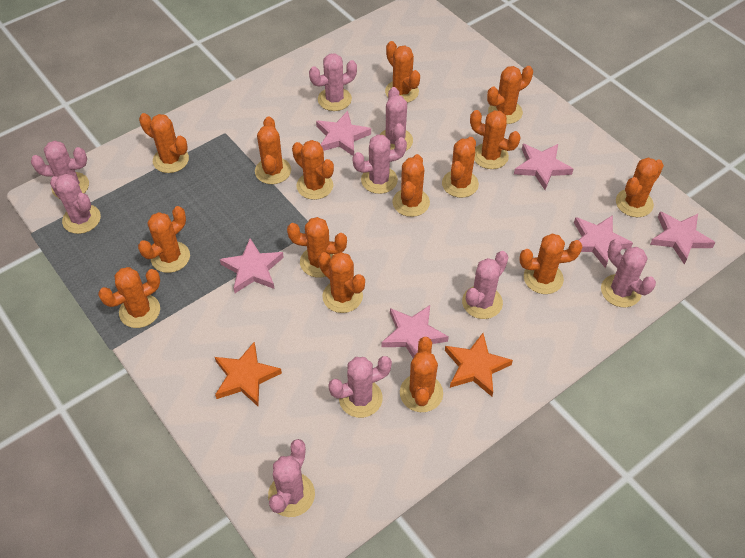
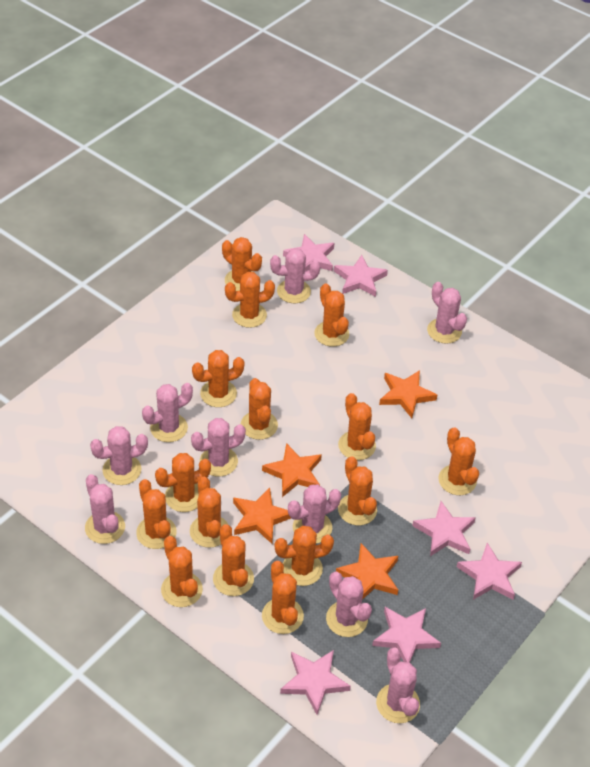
orange star: [215,342,282,406] [445,333,513,397] = 2 -> [233,487,291,544] [262,443,322,497] [336,543,398,600] [379,370,437,418] = 4

